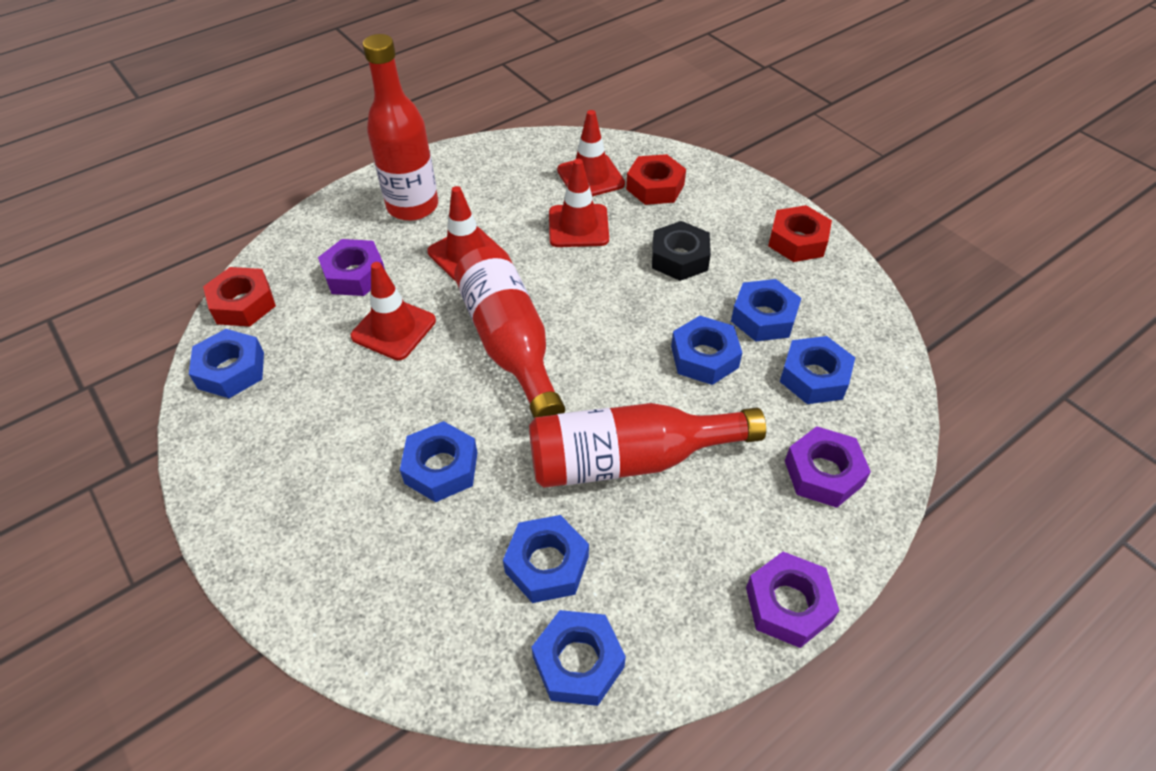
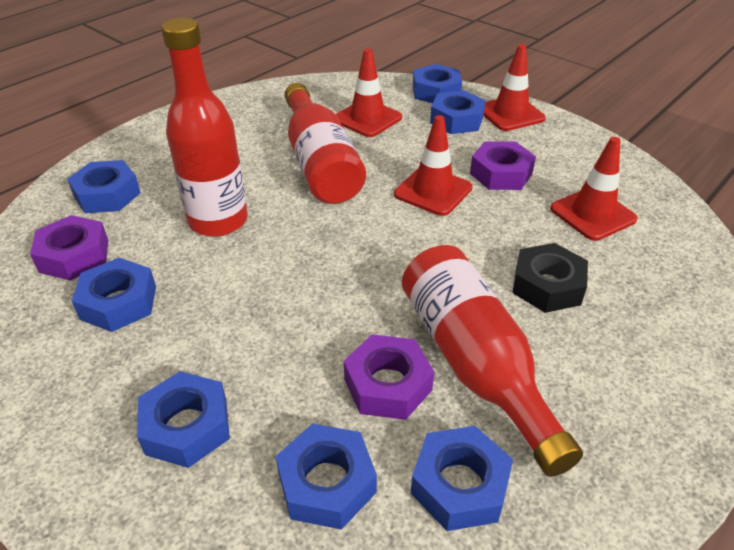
red nut: [203,267,276,327] [626,154,686,205] [768,205,832,262] = 3 -> none = 0

